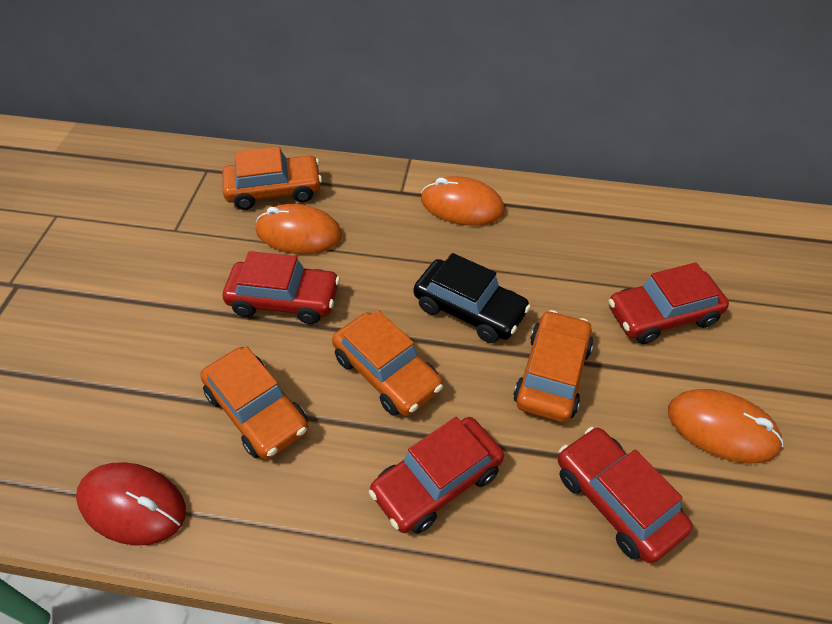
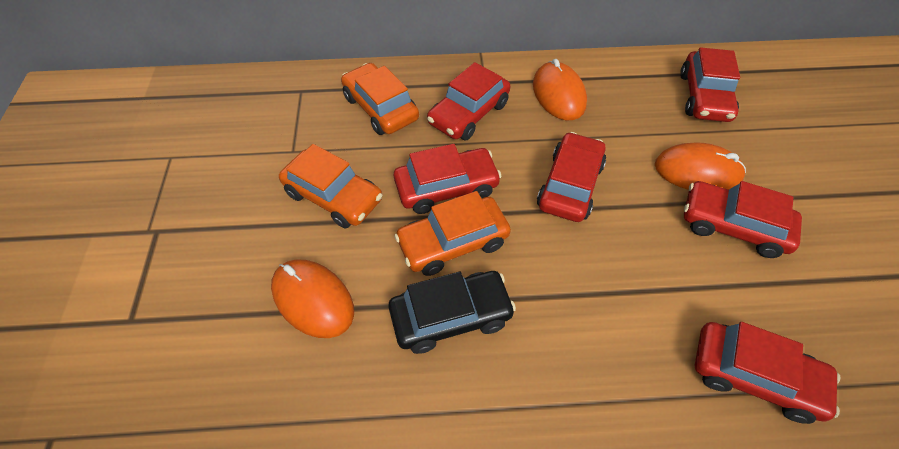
orange car: [200,347,308,460] [222,146,322,210] [332,310,443,416] [513,310,593,422] = 4 -> [279,144,383,228] [341,63,419,135] [394,191,511,276] = 3
red car: [223,251,340,324] [369,417,504,534] [558,427,693,563] [609,262,729,344] = 4 -> [394,144,502,214] [427,62,510,140] [537,132,606,222] [680,47,740,122] [684,181,802,258] [695,322,841,424] = 6
red mouse: [76,462,186,546] = 1 -> none = 0

